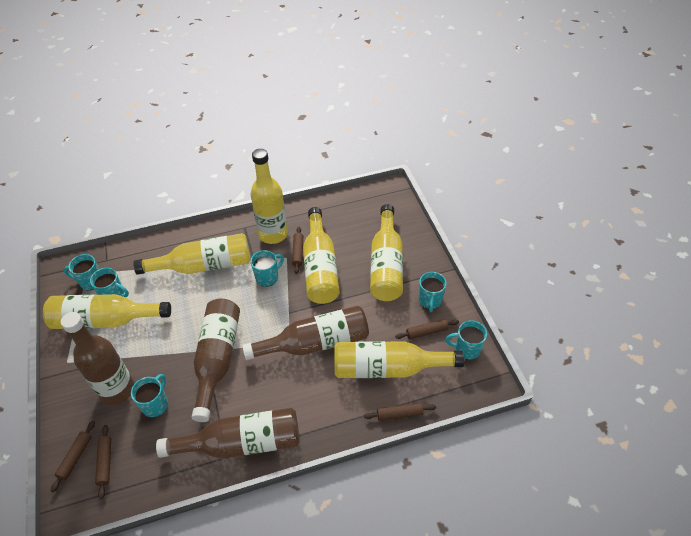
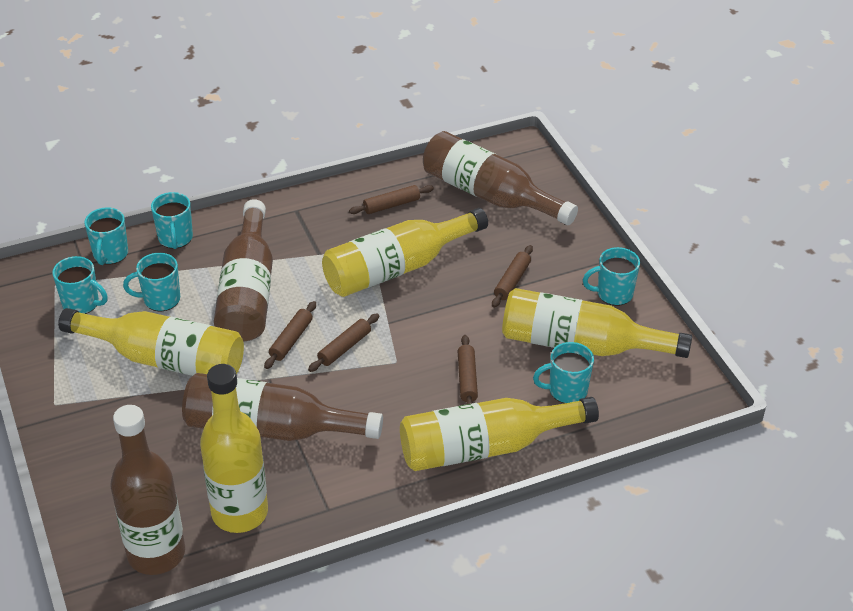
yellow bottle: [43,294,171,329] [133,233,250,275] [251,149,288,244] [303,207,340,304] [334,341,464,378] [370,204,403,301] = 6 -> [58,308,244,376] [200,364,268,533] [322,208,488,297] [400,397,599,471] [502,288,692,358] = 5

